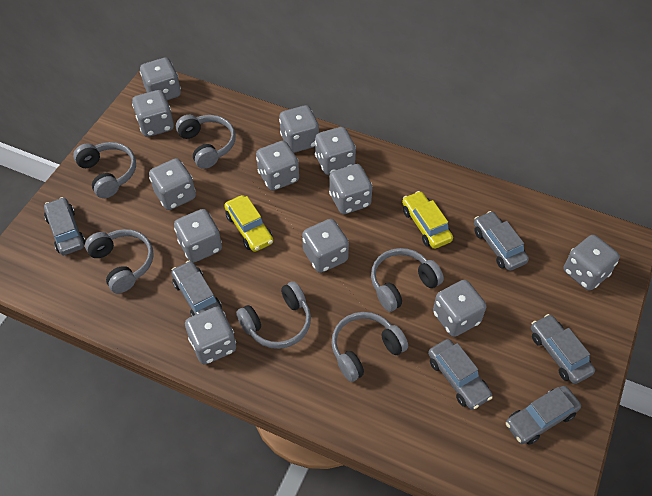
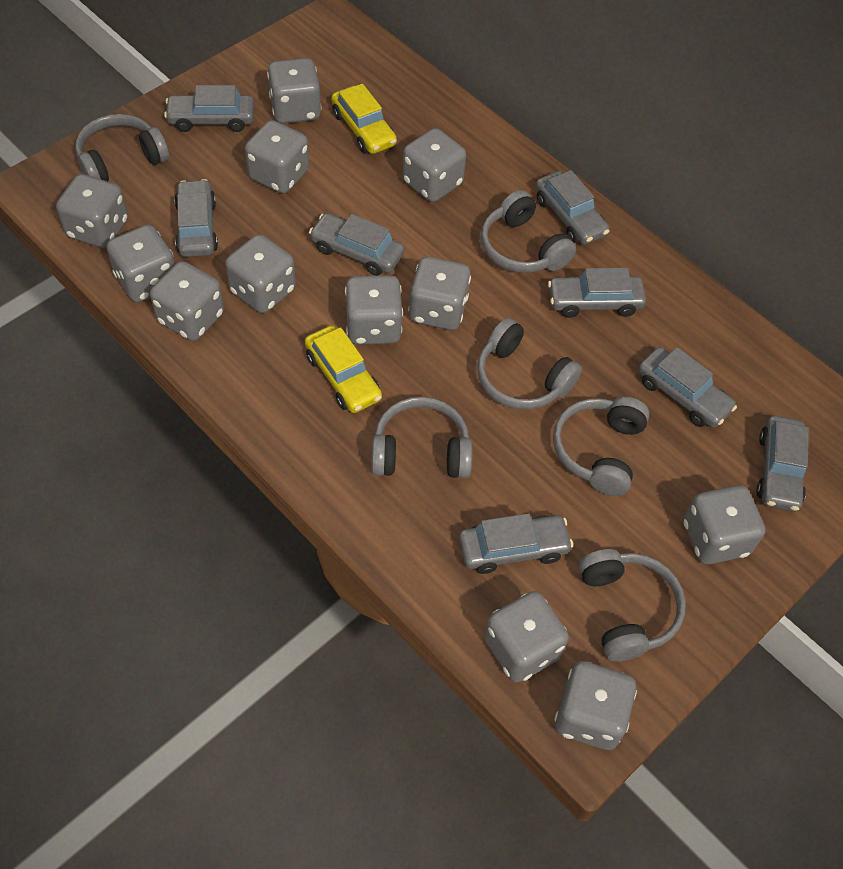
grey car: [44,197,85,255] [171,261,222,316] [428,339,493,410] [474,211,529,271] [506,386,581,445] [531,314,595,384] = 6 -> [164,85,254,132] [174,179,218,257] [309,213,404,276] [459,513,573,574] [535,170,610,245] [548,268,646,318] [638,347,737,428] [756,415,809,512] = 8

